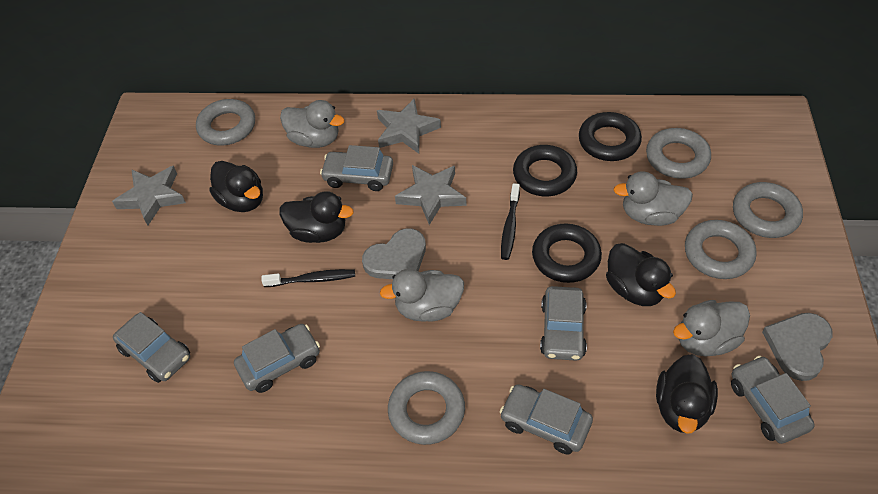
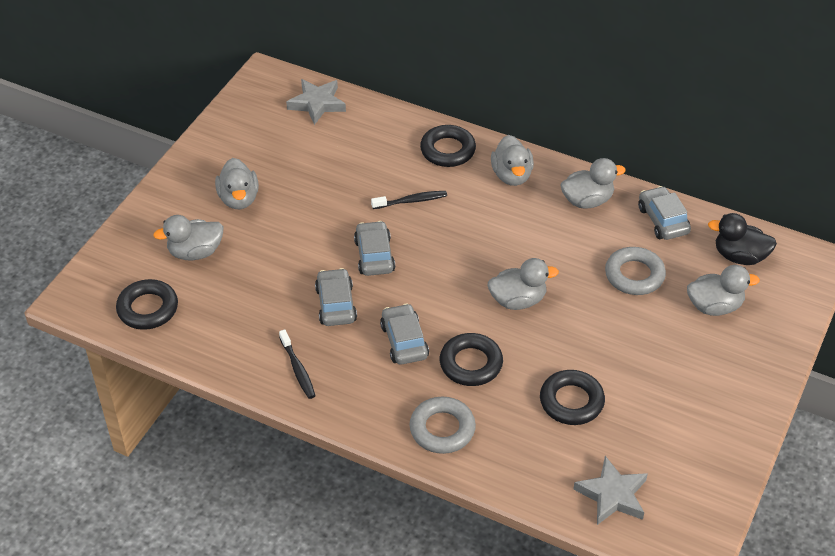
black duck: [209,161,263,212] [280,191,353,243] [606,243,676,306] [656,354,718,434] = 4 -> [708,213,777,265] = 1
black ring: [513,145,577,196] [532,224,602,283] [579,112,642,161] = 3 -> [116,279,178,330] [420,125,476,167] [440,333,503,386] [540,370,605,425] = 4
grey car: [113,312,190,383] [234,324,320,393] [320,145,393,191] [500,384,593,455] [540,286,587,361] [731,356,815,444] = 6 -> [315,268,357,326] [354,221,395,276] [380,303,429,365] [638,186,691,240] = 4
grey duck: [280,100,344,148] [380,269,464,322] [614,171,693,226] [673,300,750,356] = 4 -> [153,215,223,260] [215,158,259,209] [488,258,559,310] [491,135,534,186] [560,158,626,209] [687,265,760,316] = 6
grey heart: [362,228,426,279] [762,313,833,381] = 2 -> none = 0
grey ring: [196,99,255,145] [388,371,465,445] [646,128,711,179] [685,220,757,279] [733,182,803,238] = 5 -> [410,397,476,454] [605,247,666,295] = 2
grey star: [112,166,186,225] [377,98,441,154] [395,165,467,225] = 3 -> [286,79,346,125] [573,456,648,525] = 2

